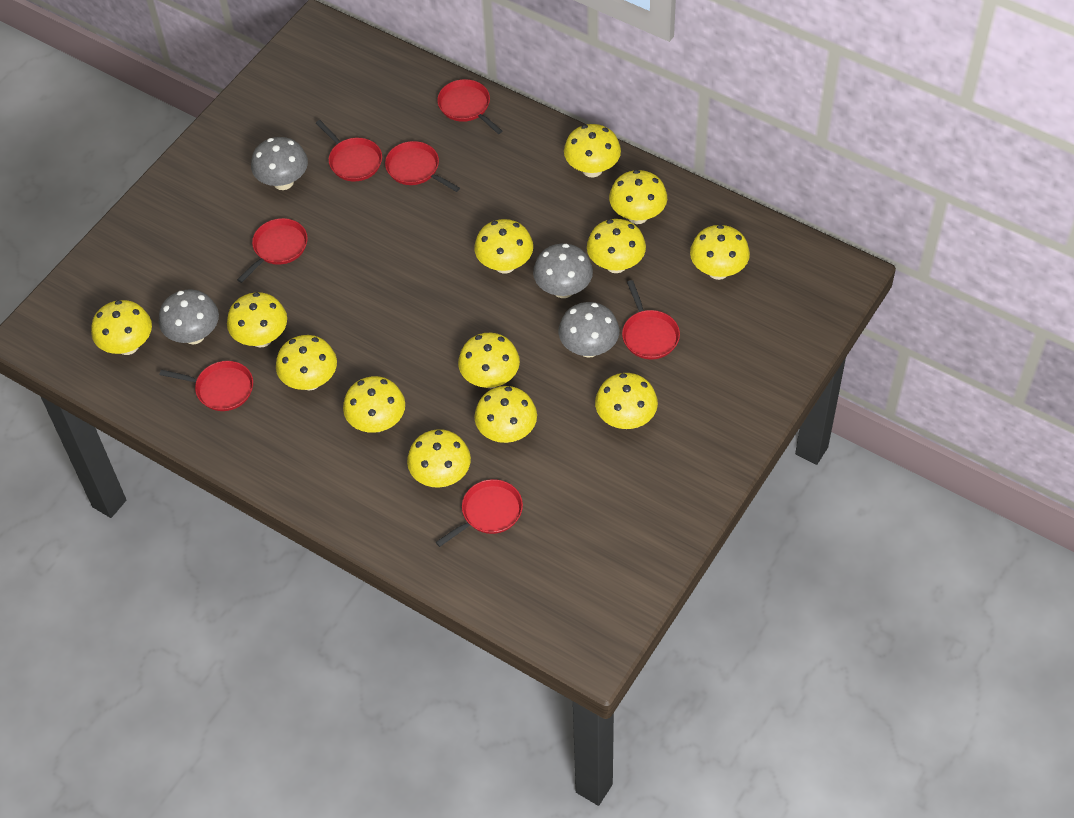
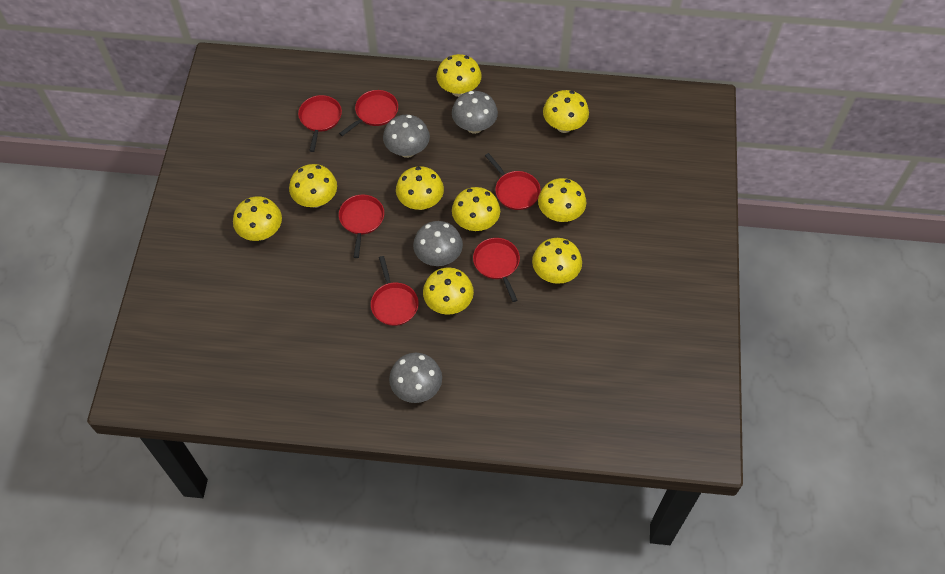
red pan: [160,361,253,411] [237,218,308,283] [316,120,382,181] [385,141,460,192] [436,479,523,547] [437,79,502,134] [622,280,680,359] = 7 -> [298,95,342,152] [339,90,398,136] [339,195,384,258] [371,256,419,326] [473,238,520,302] [485,153,541,210] = 6
yellow mushroom: [91,300,152,355] [227,292,287,347] [276,335,337,391] [343,376,405,433] [407,429,471,487] [458,333,520,388] [474,219,533,274] [474,386,537,443] [564,124,621,178] [587,219,646,273] [595,373,658,429] [609,170,667,224] [690,225,750,280] = 13 -> [233,196,282,241] [289,164,337,208] [396,166,444,210] [423,267,474,315] [436,54,482,97] [452,187,500,231] [532,238,582,284] [538,178,587,222] [543,90,589,133] = 9

